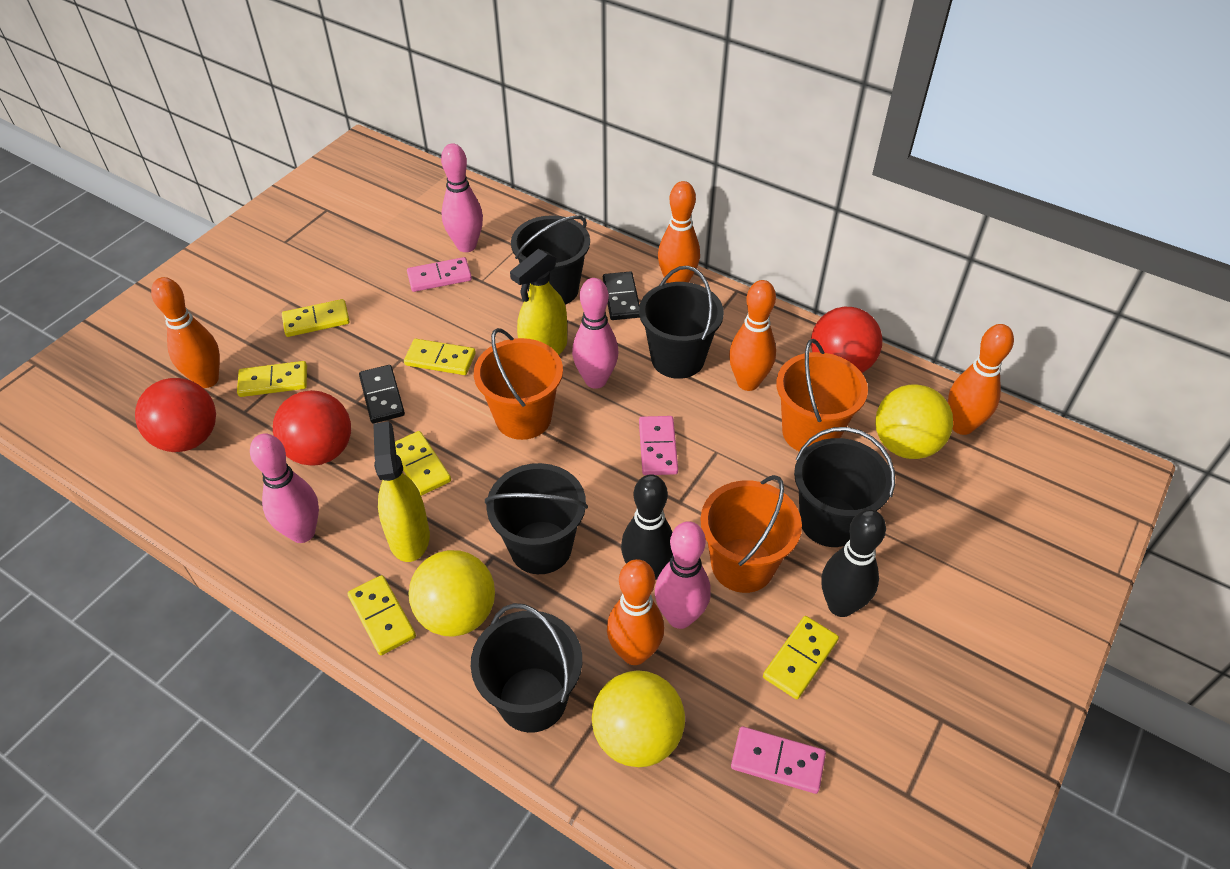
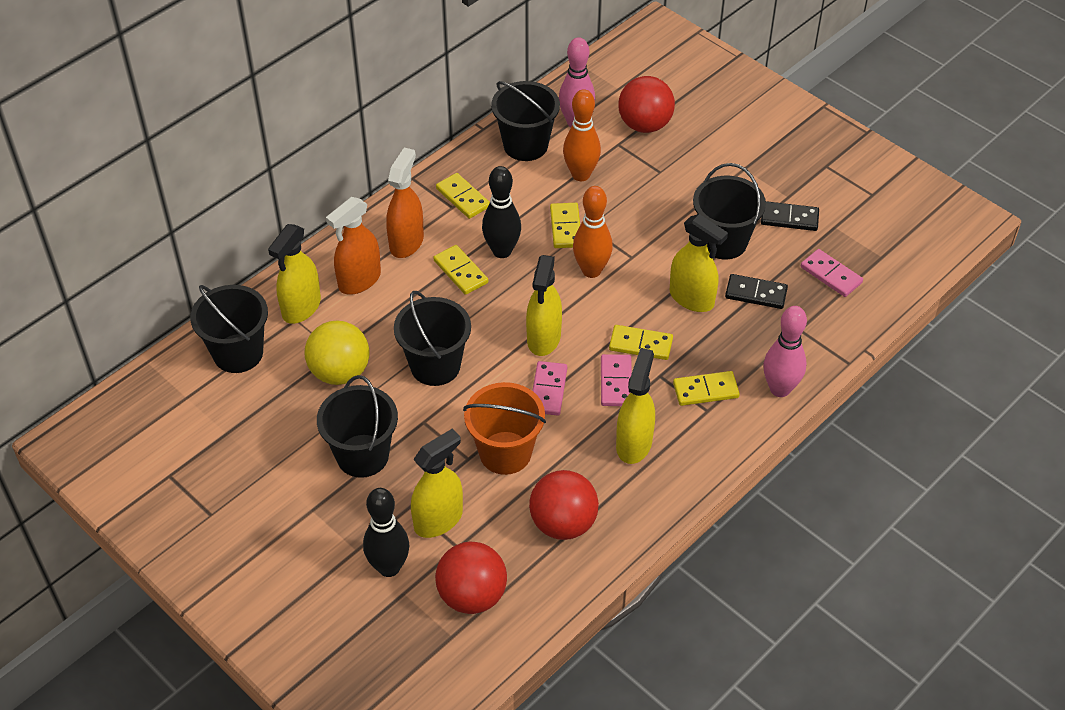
orange bowling pin: [151,277,220,388] [607,559,664,665] [658,181,700,283] [729,280,776,391] [948,324,1014,435] = 5 -> [563,89,601,181] [573,186,613,278] = 2
orange bucket: [474,328,563,440] [700,475,802,593] [776,339,868,451] = 3 -> [463,382,546,475] = 1
orange spray bottle: none = 0 -> [326,197,381,294] [386,147,424,258] = 2
pink bowling pin: [250,433,319,543] [441,143,483,252] [572,278,618,389] [655,521,711,629] = 4 -> [559,37,595,128] [763,306,807,397] = 2
yellow ball: [409,550,495,637] [592,670,685,767] [875,384,953,459] = 3 -> [305,320,370,385] = 1
yellow domino: [237,361,307,397] [282,299,350,337] [348,575,416,655] [395,431,451,496] [404,339,476,375] [763,616,839,699] = 6 -> [433,245,488,295] [436,173,490,219] [550,203,580,248] [609,325,673,360] [673,371,740,406] = 5
yellow spray bottle: [373,421,430,562] [510,249,567,355] = 2 -> [268,224,321,324] [411,429,463,538] [526,255,562,356] [616,348,655,464] [670,214,728,312] = 5

